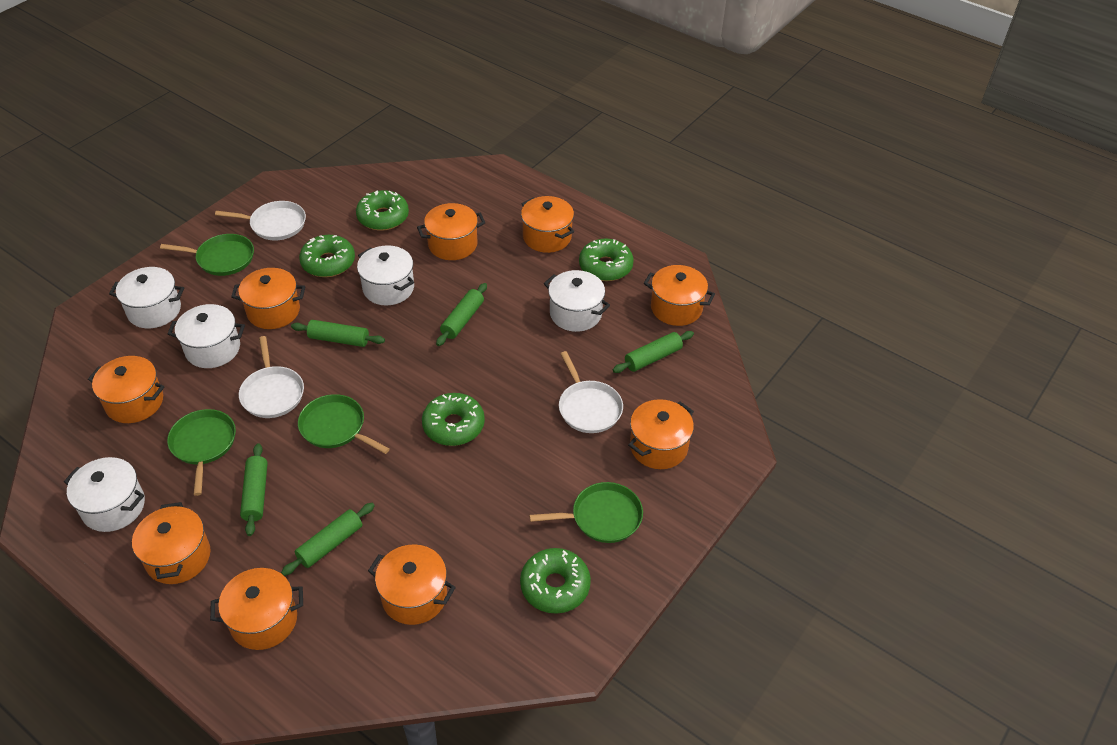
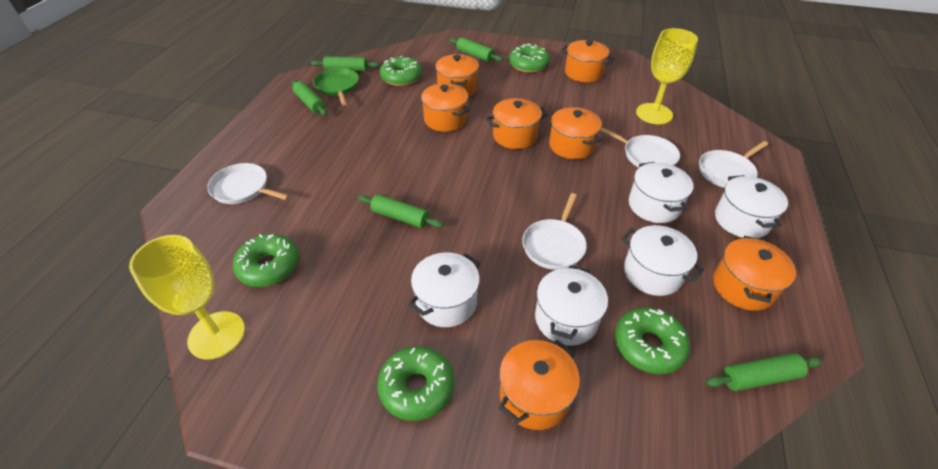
green pan: [160,234,254,276] [167,409,236,496] [298,394,390,454] [530,482,643,543] = 4 -> [313,68,359,106] = 1
orange pot: [88,356,165,423] [132,502,210,584] [210,568,303,650] [231,268,305,329] [368,544,456,625] [417,203,485,260] [521,196,574,253] [628,399,694,469] [644,265,715,326] = 9 -> [421,83,470,132] [435,54,479,97] [486,98,548,149] [499,340,580,430] [549,107,602,159] [561,40,614,82] [713,236,796,311] = 7
white pan: [215,201,306,240] [239,336,304,418] [559,351,623,433] = 3 -> [207,163,290,204] [522,193,587,270] [600,127,680,167] [699,141,768,188] = 4
yellow goblet: none = 0 -> [129,235,245,360] [636,28,698,124] = 2

